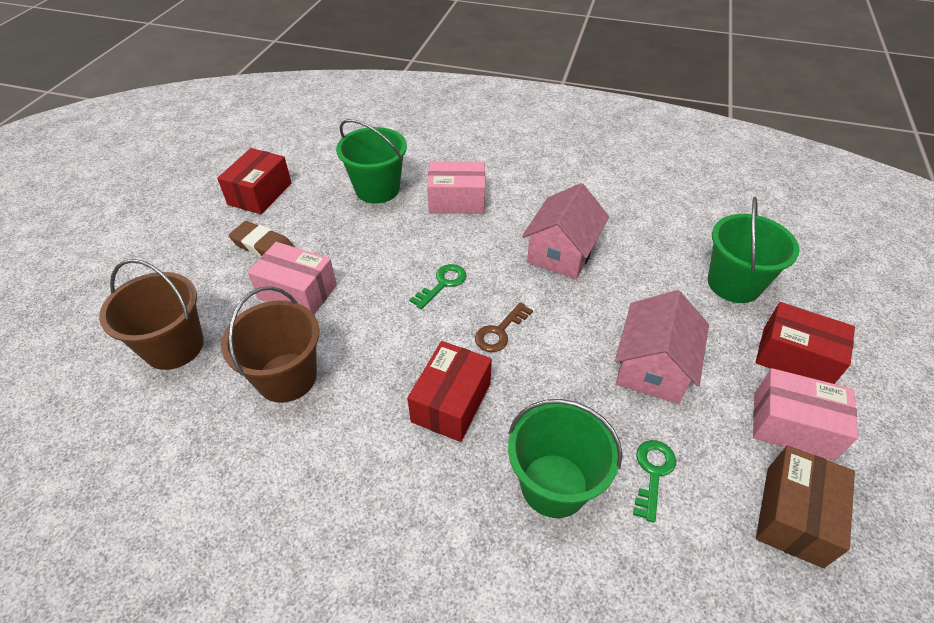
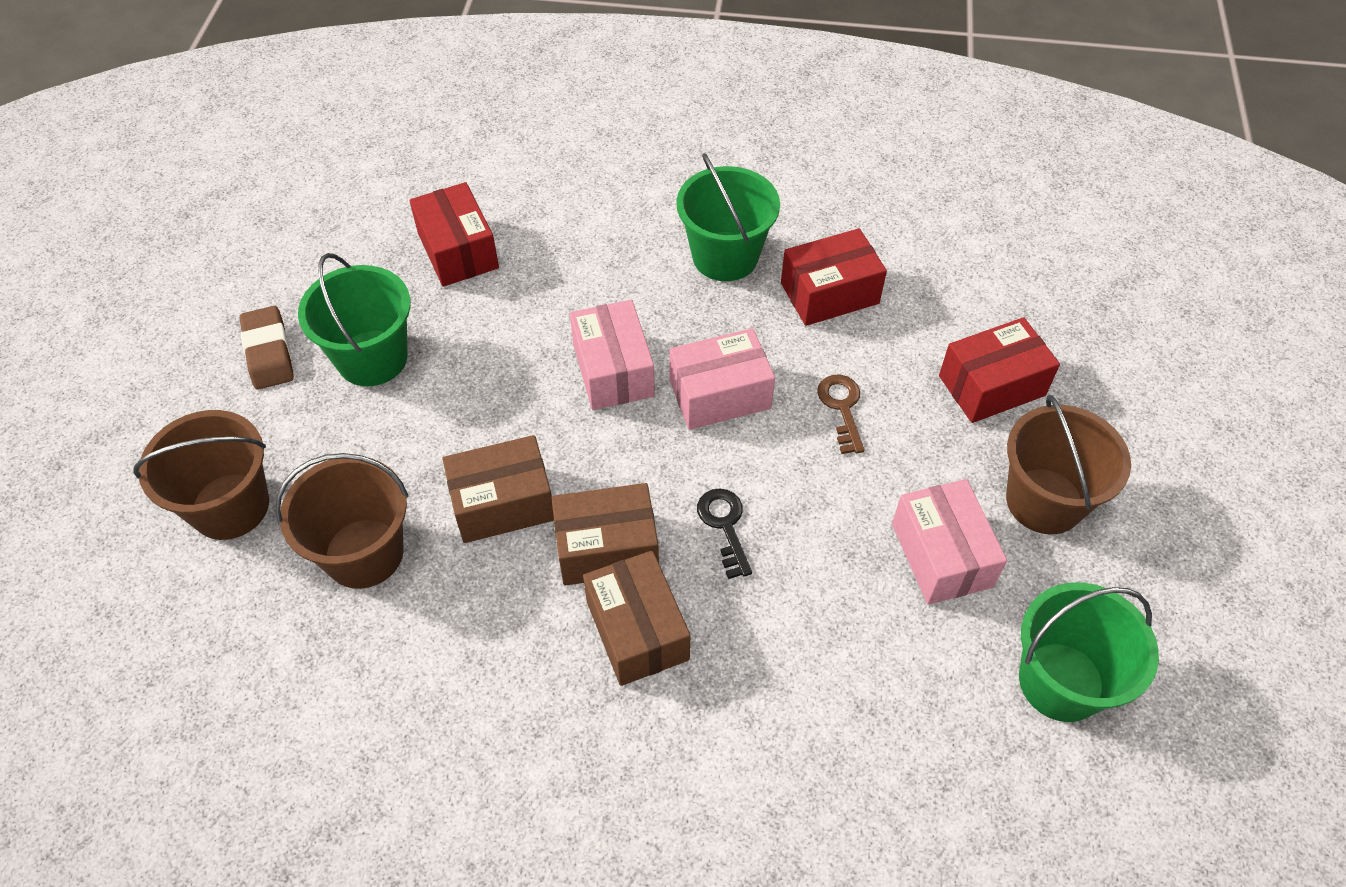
black key: none = 0 -> [697,488,752,579] = 1
brown box: [756,445,855,568] = 1 -> [442,435,554,543] [552,483,659,586] [583,550,691,686] = 3
brown bucket: [99,259,204,370] [221,286,319,403] = 2 -> [133,410,269,540] [275,453,409,589] [1006,395,1131,534] = 3
green key: [410,264,466,309] [633,440,676,523] = 2 -> none = 0
pink house: [522,183,609,279] [615,290,709,404] = 2 -> none = 0

